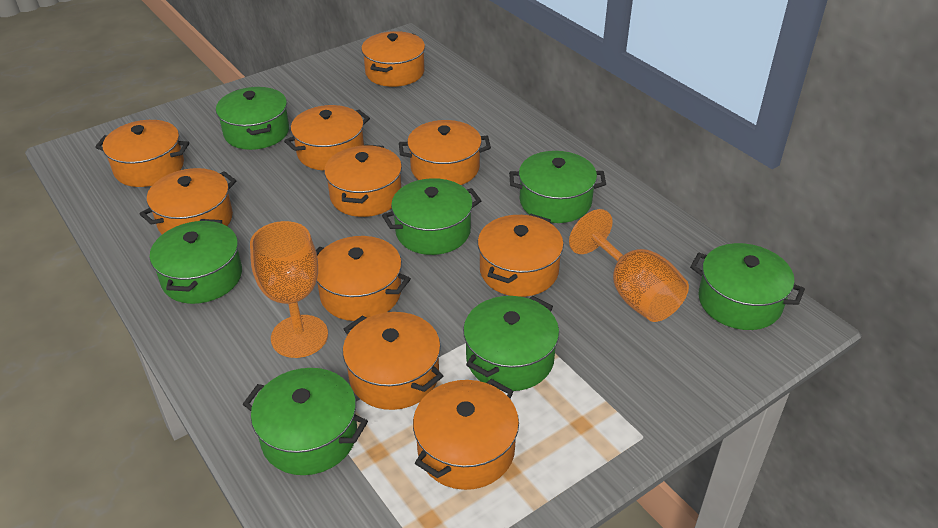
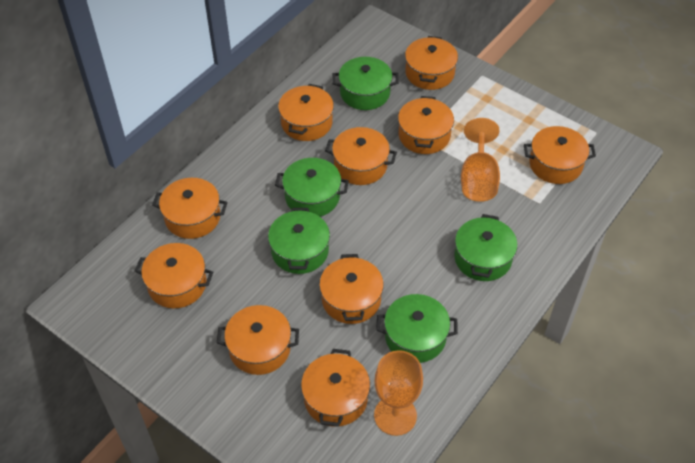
green pot: [150,219,242,304] [216,87,289,150] [243,368,368,475] [382,178,482,255] [463,296,559,391] [509,151,606,223] [690,243,805,330] = 7 -> [268,208,330,274] [275,158,349,217] [332,57,399,110] [376,294,458,363] [454,214,517,281] = 5

